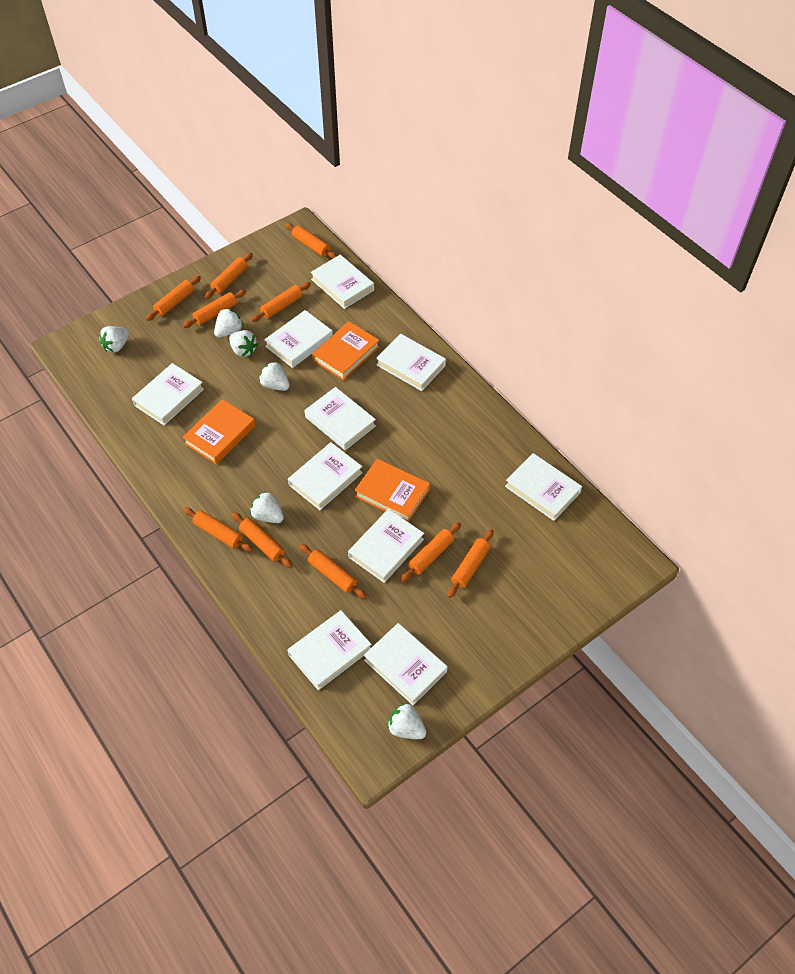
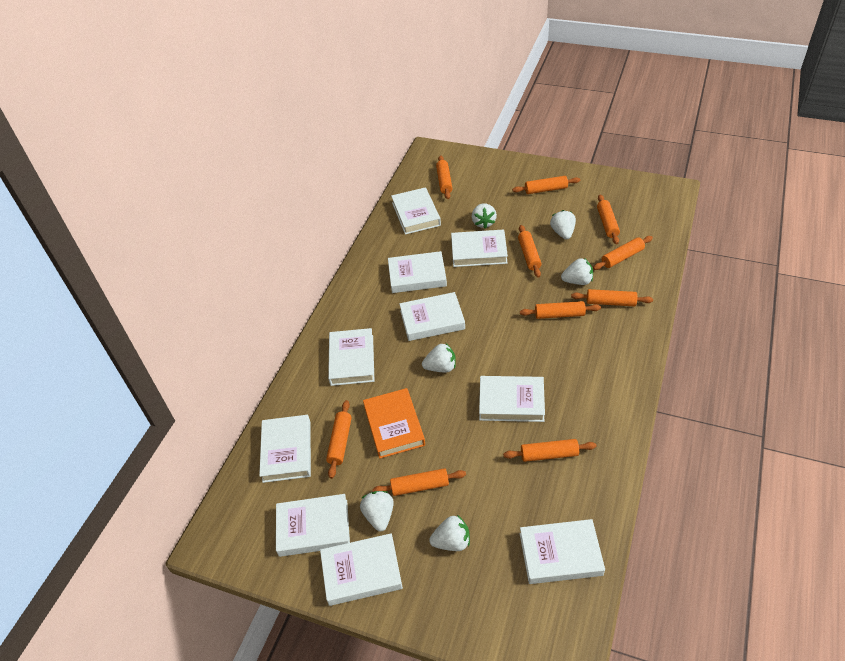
orange book: [182,399,255,465] [312,321,380,380] [354,459,430,522] = 3 -> [363,388,425,459] = 1

